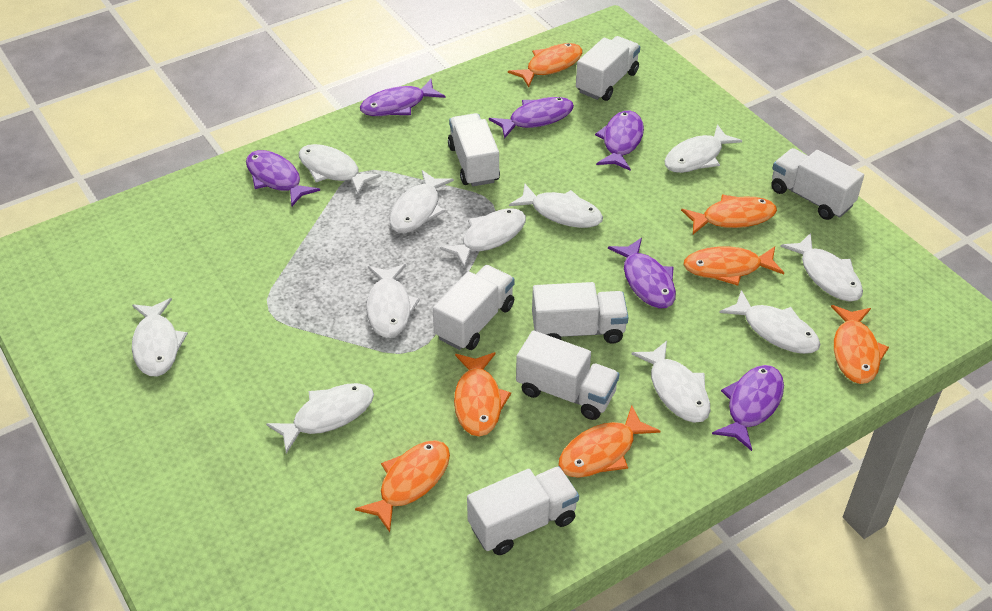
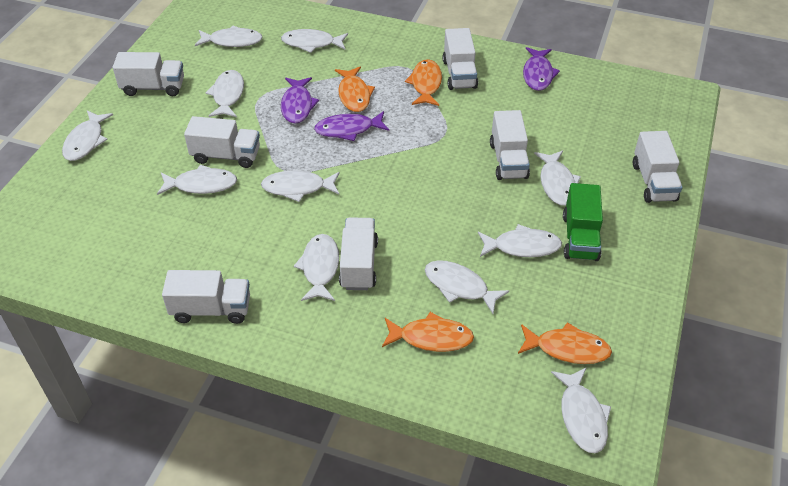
green truck: none = 0 -> [563,183,603,261] = 1
orange fish: [355,440,450,532] [454,352,511,437] [508,43,582,87] [558,405,660,478] [681,195,777,234] [683,247,784,286] [831,305,889,384] = 7 -> [335,66,375,112] [382,312,474,352] [405,59,442,106] [518,322,612,364] = 4
purple fish: [246,150,320,206] [360,79,445,116] [489,97,574,139] [595,111,644,171] [608,238,676,309] [712,365,784,451] = 6 -> [281,77,319,124] [314,111,389,141] [523,47,560,91] = 3

